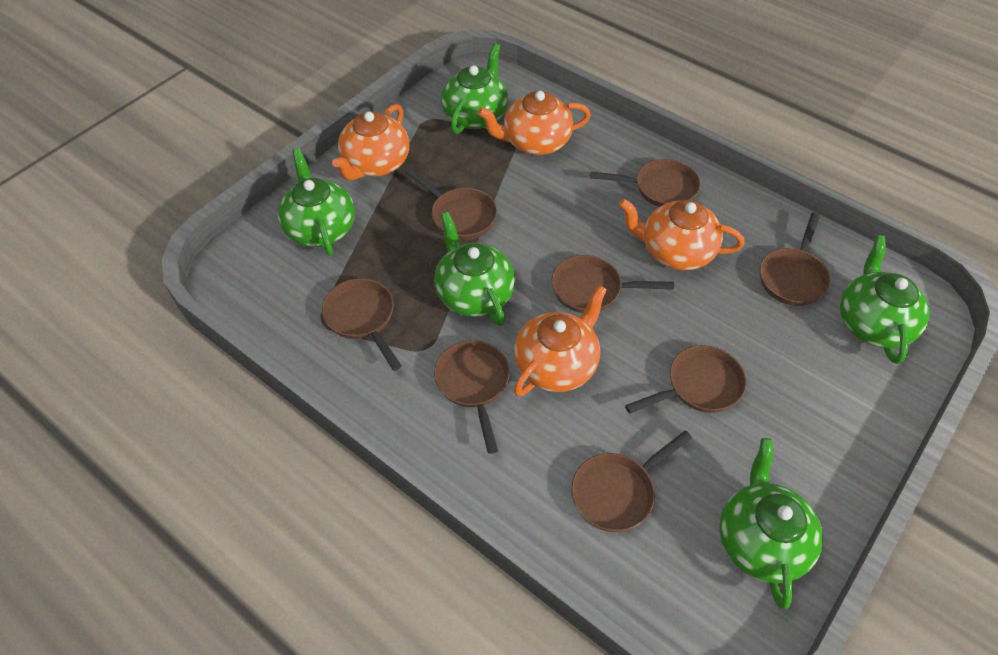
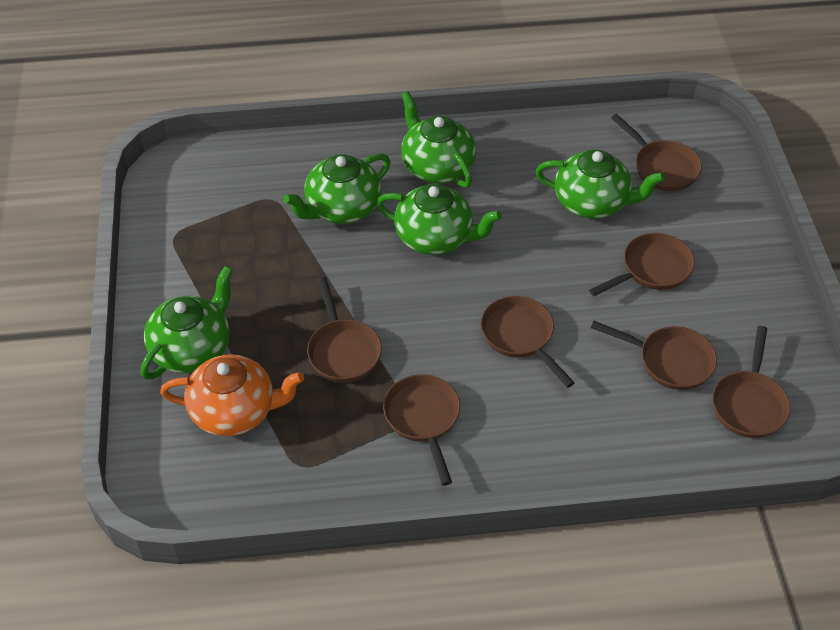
brown pan: [322,278,402,371] [405,168,497,240] [434,340,510,454] [551,255,674,313] [571,431,692,532] [590,159,701,207] [625,345,746,414] [760,213,831,306] = 8 -> [307,277,382,383] [383,374,460,485] [481,296,575,388] [589,233,695,296] [591,321,717,390] [611,114,702,191] [712,326,790,438] = 7
orange teapot: [332,104,409,181] [478,91,591,155] [514,285,607,397] [619,199,744,270] = 4 -> [160,354,304,436] = 1

